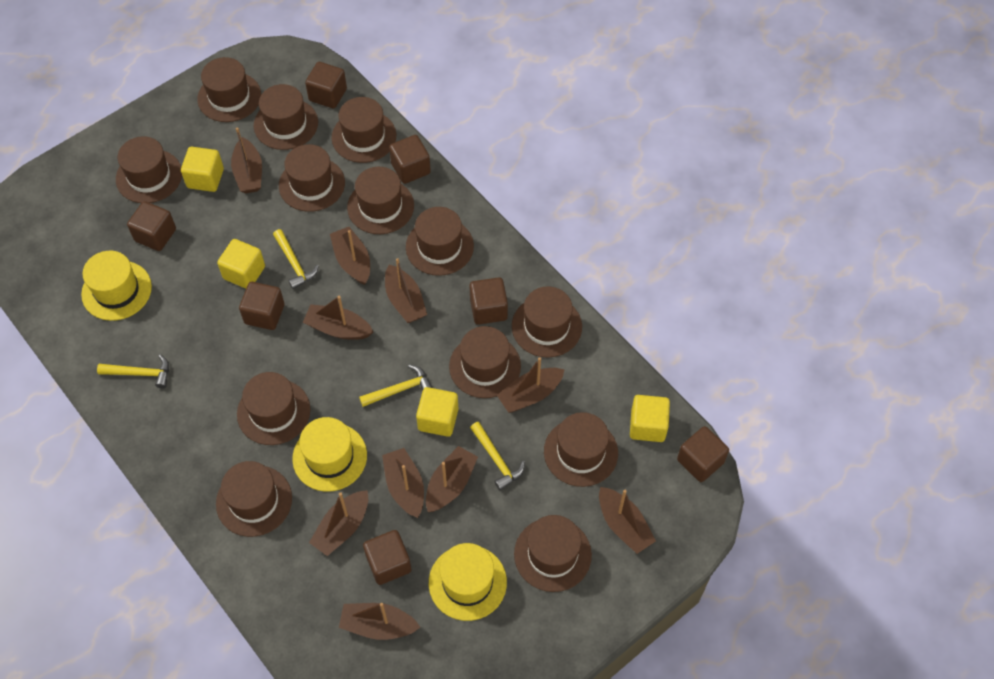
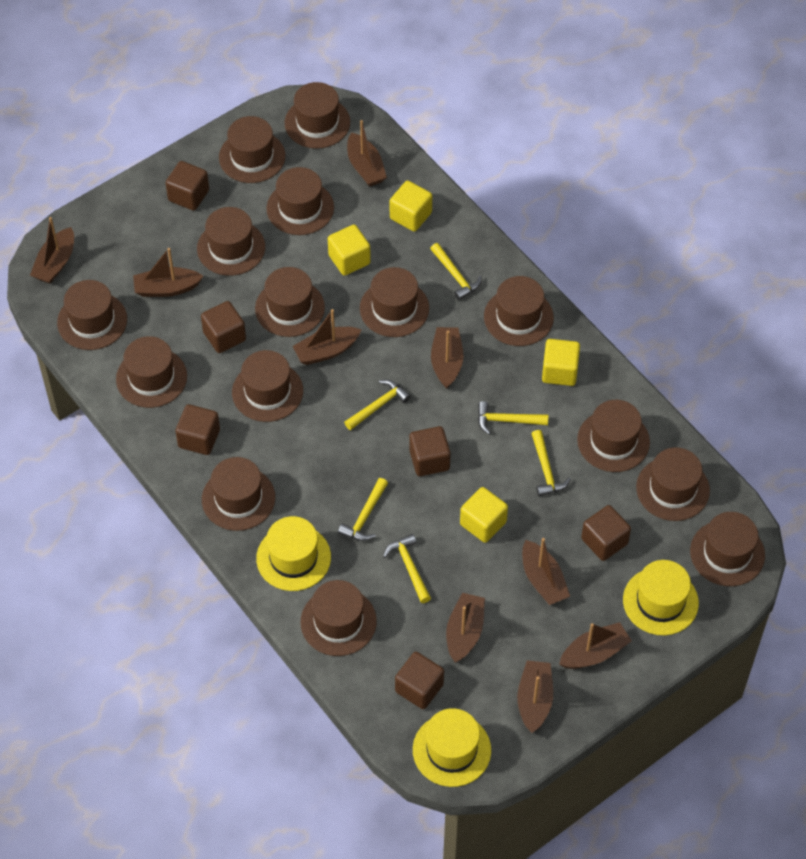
brown boat: [231,127,262,193] [303,296,373,340] [309,490,368,556] [330,227,370,285] [339,603,420,640] [382,448,424,518] [385,258,427,323] [426,446,478,512] [497,357,565,413] [599,487,656,554] = 10 -> [30,217,74,284] [133,248,203,297] [292,309,361,365] [347,120,387,187] [431,327,464,389] [446,593,485,663] [517,660,553,733] [522,538,570,605] [559,622,632,669] = 9
brown cube: [127,201,176,251] [239,282,284,330] [305,62,347,108] [363,530,411,585] [389,135,431,184] [470,277,508,325] [677,426,729,482] = 7 -> [166,161,209,211] [175,404,220,455] [201,301,246,353] [395,652,444,709] [409,426,451,476] [581,505,631,561] = 6
brown hat: [116,136,182,203] [197,57,261,122] [216,461,292,537] [237,372,310,445] [254,84,318,150] [279,144,345,212] [332,97,396,163] [347,167,414,234] [406,207,474,276] [449,326,521,398] [512,286,582,358] [514,515,592,592] [544,412,618,487] = 13 -> [57,280,127,350] [116,336,187,408] [197,207,265,276] [202,457,275,531] [219,116,285,183] [232,350,303,422] [255,267,325,337] [266,167,334,235] [285,82,350,149] [300,580,377,656] [360,267,429,337] [484,276,554,346] [577,400,650,472] [636,447,710,521] [690,512,765,586] = 15
yellow hammer: [97,354,169,388] [273,229,319,289] [359,364,433,407] [470,422,525,490] = 4 -> [338,478,388,541] [344,380,411,430] [383,534,431,603] [430,243,482,300] [478,401,549,434] [531,430,571,497] = 6

